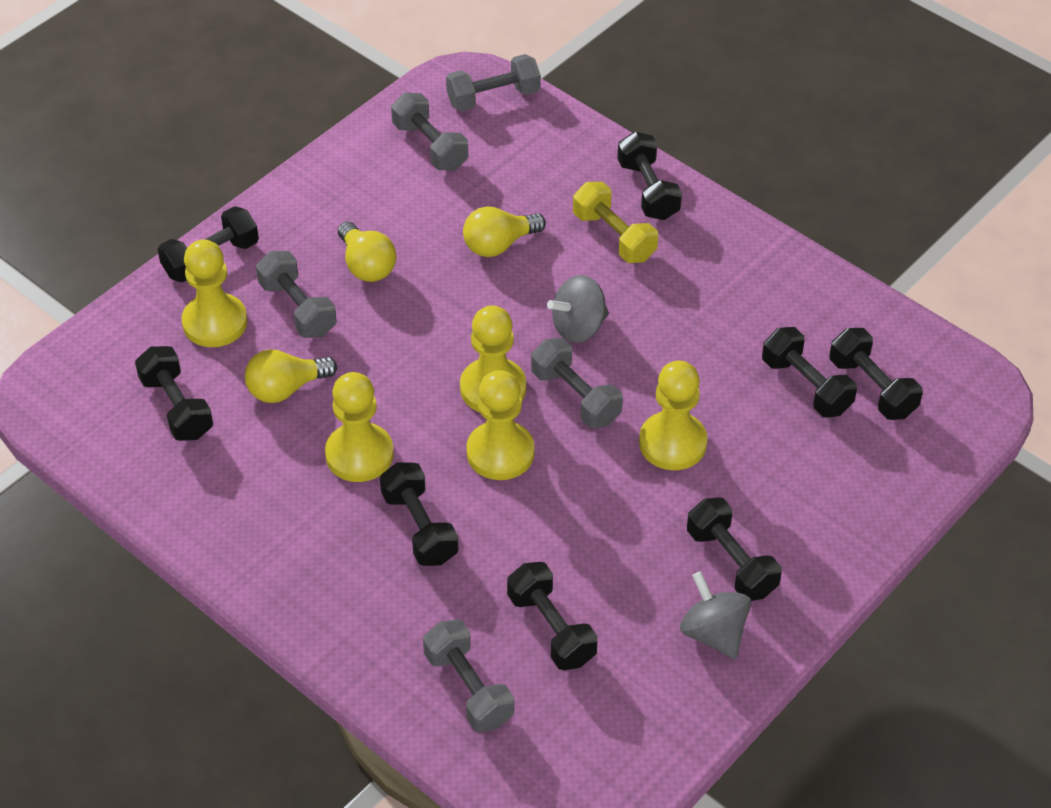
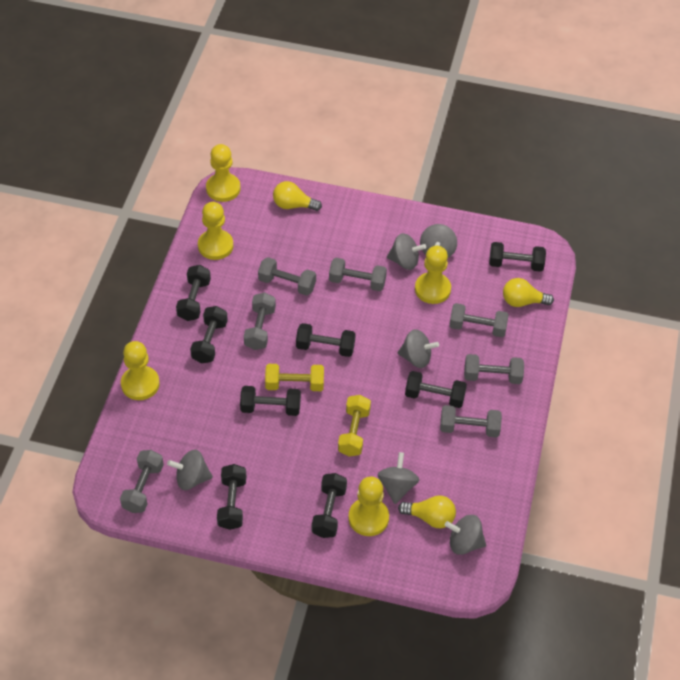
grey dumbbell: [256,251,337,338] [391,93,468,170] [423,620,514,732] [446,54,541,111] [531,338,623,428] = 5 -> [120,450,164,513] [244,293,276,350] [258,257,316,296] [329,258,387,291] [440,405,502,438] [449,303,509,337] [464,354,524,384] = 7
grey spinning top: [547,275,609,343] [680,571,751,659] = 2 -> [167,450,213,490] [377,452,419,504] [387,233,426,270] [398,329,439,368] [420,224,457,258] [445,515,486,555] = 6
yellow dumbbell: [573,182,658,263] = 1 -> [265,364,324,391] [338,395,371,456] = 2

